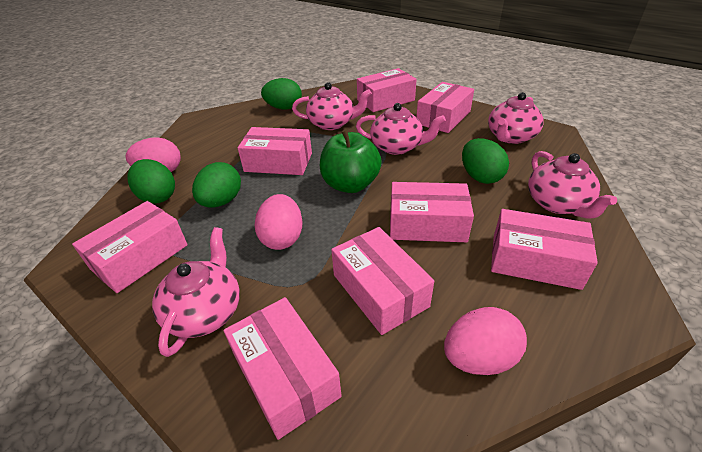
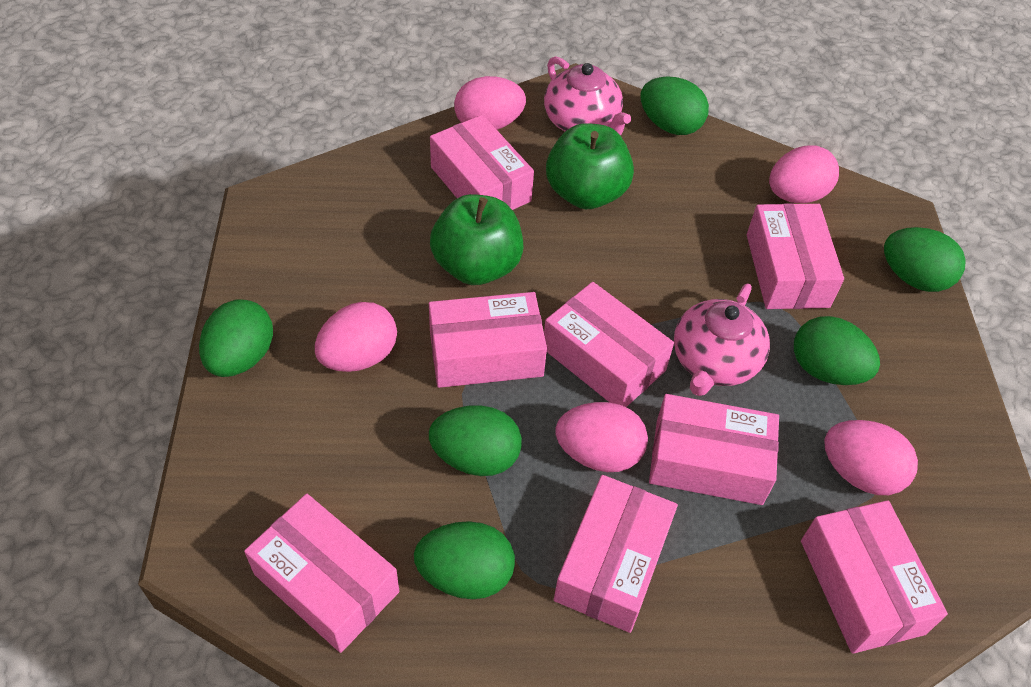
green apple: [320,129,382,193] = 1 -> [430,194,524,285] [546,123,634,209] = 2
green egg: [128,159,175,204] [192,162,241,207] [261,78,302,110] [462,138,509,184] = 4 -> [199,299,273,377] [414,521,515,599] [429,405,522,476] [640,76,709,135] [794,316,880,385] [884,227,966,292] = 6
pink egg: [126,137,181,172] [254,194,303,250] [444,307,527,375] = 3 -> [315,302,397,372] [454,76,526,130] [556,402,648,472] [769,146,839,203] [824,420,918,495] = 5
pink teapot: [152,227,240,357] [292,82,372,130] [356,103,446,155] [488,92,544,144] [528,151,617,219] = 5 -> [544,56,631,135] [674,284,770,396] = 2

